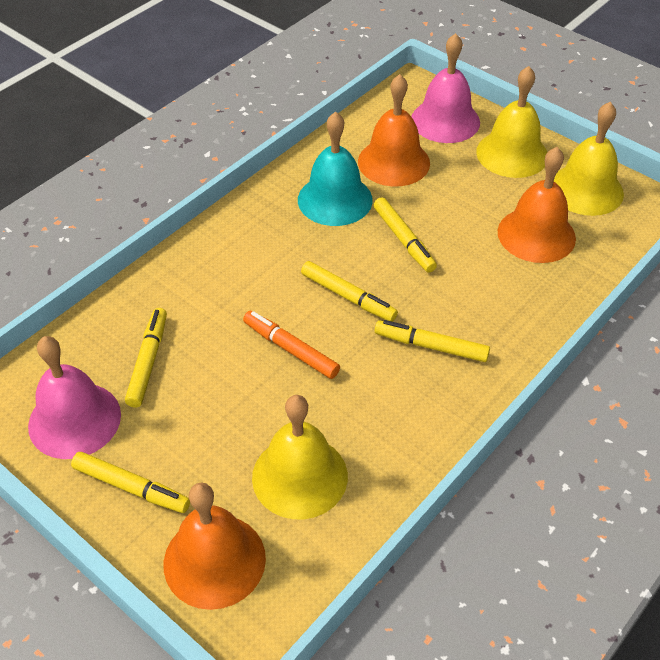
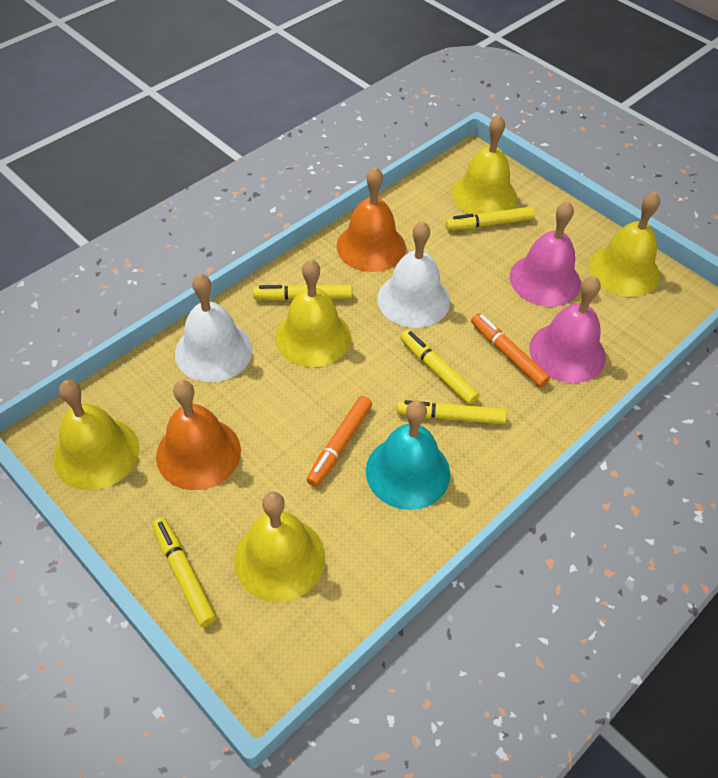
orange bell: [164,482,266,610] [358,74,430,186] [498,147,576,263] = 3 -> [156,380,241,490] [337,167,406,272] = 2
orange marker: [243,311,340,379] = 1 -> [306,396,372,487] [471,313,550,387] = 2
white bell: none = 0 -> [175,274,253,382] [377,221,450,328] = 2
yellow bell: [252,395,348,519] [476,66,547,178] [554,102,624,216] = 3 -> [53,380,139,490] [234,492,325,602] [275,259,351,367] [452,115,517,215] [589,192,660,297] = 5

